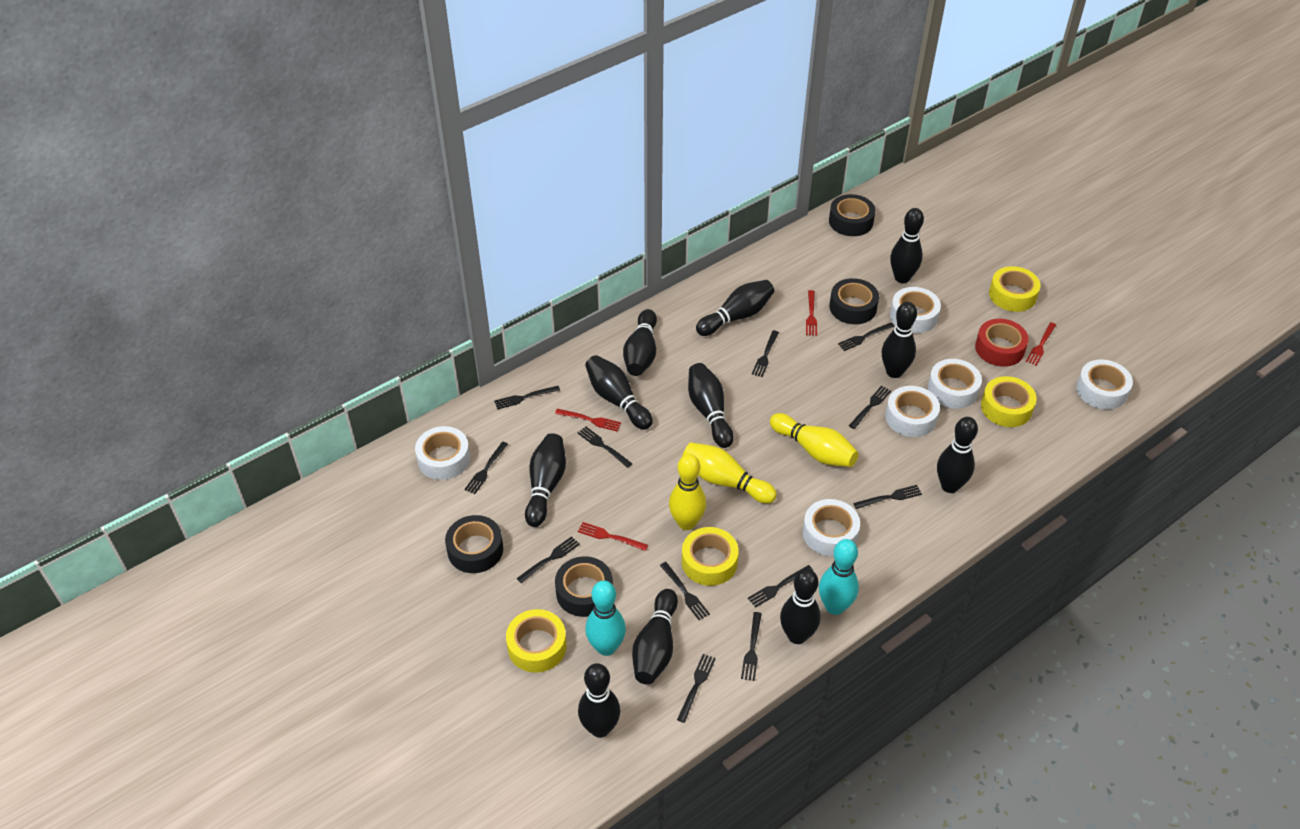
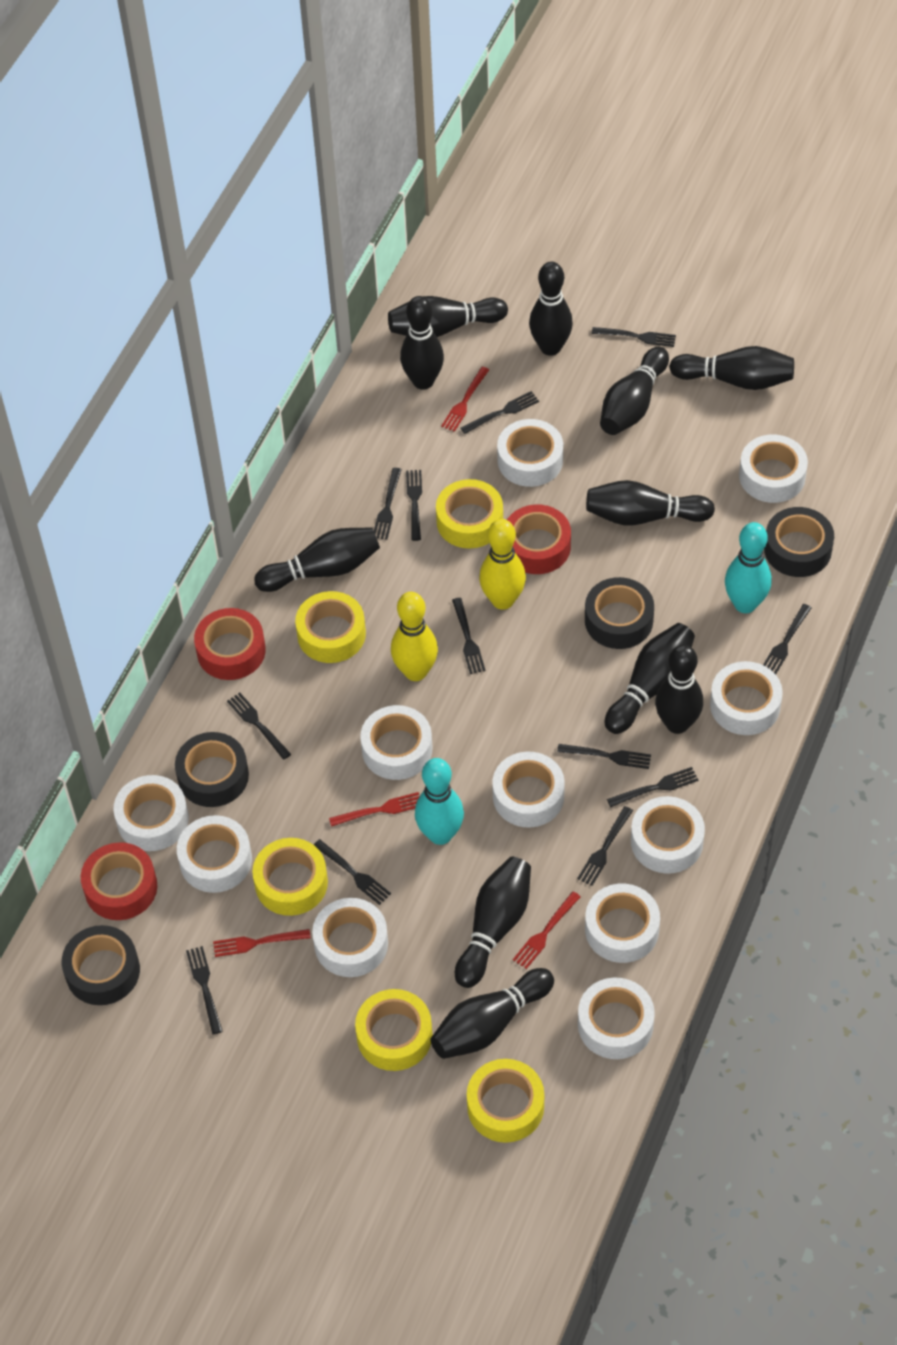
red tape: [975,319,1029,367] = 1 -> [81,842,157,920] [194,608,266,680] [507,505,571,574] = 3
white tape: [415,426,470,480] [803,499,860,556] [885,386,940,437] [890,287,941,333] [928,359,982,409] [1076,359,1133,410] = 6 -> [113,775,189,851] [177,815,252,893] [312,898,388,977] [360,705,432,780] [492,752,565,828] [497,419,563,487] [578,978,655,1059] [585,884,660,963] [631,796,705,874] [710,661,783,735] [739,434,808,503] = 11
yellow bowling pin: [669,454,706,530] [682,442,777,504] [770,413,859,467] = 3 -> [391,592,438,681] [479,519,526,610] = 2
yellow tape: [506,609,567,673] [682,527,739,586] [981,376,1037,427] [989,266,1041,312] = 4 -> [252,838,328,916] [295,591,366,663] [355,989,433,1071] [436,479,503,548] [467,1059,544,1143] = 5

